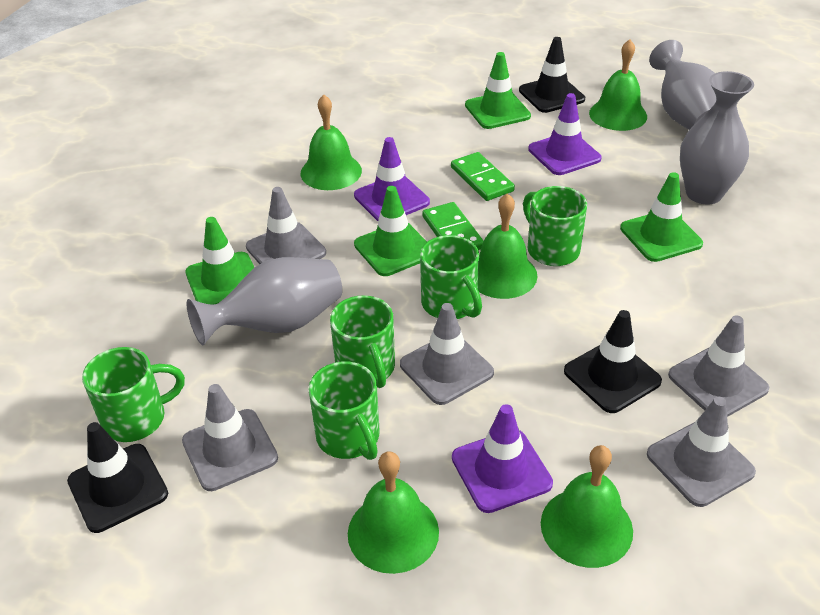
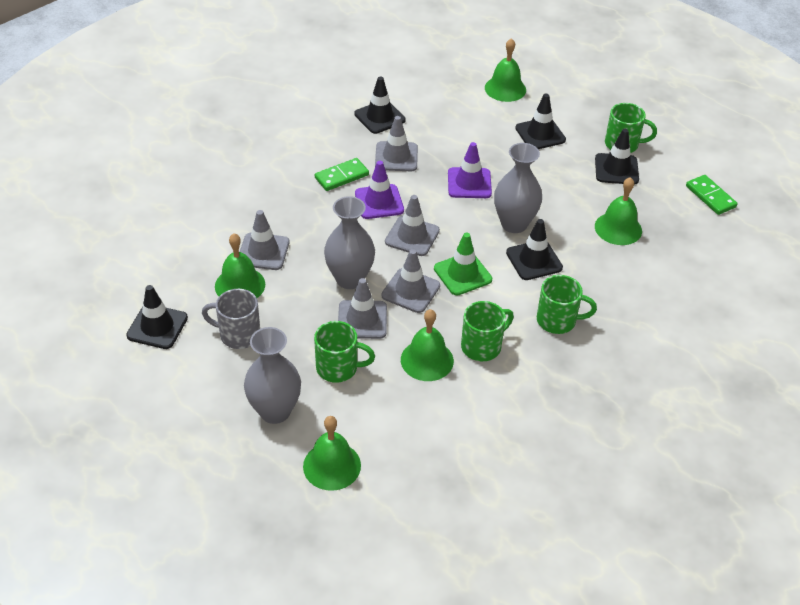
black traffic cone: [67,422,168,533] [519,37,585,113] [564,310,662,413] = 3 -> [126,285,188,349] [354,77,406,134] [506,219,563,280] [515,94,566,149] [595,129,639,185] = 5
green mug: [82,347,185,442] [308,362,380,460] [330,295,395,388] [420,235,482,319] [523,186,587,266] = 5 -> [314,321,375,383] [461,301,514,361] [537,275,597,334] [605,103,657,153] = 4
green traffic cone: [185,217,255,305] [354,186,427,276] [465,52,531,129] [620,172,703,262] = 4 -> [434,233,492,296] = 1
grey mug: none = 0 -> [202,289,260,349] = 1
purple traffic cone: [354,137,430,221] [452,404,553,513] [528,93,602,175] = 3 -> [355,161,404,219] [448,142,492,198] = 2

